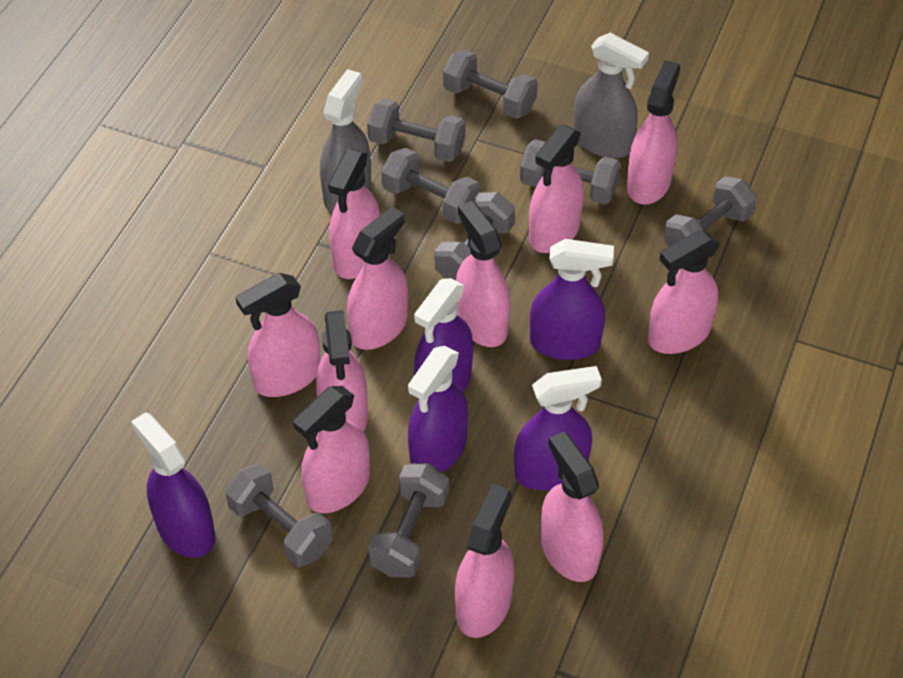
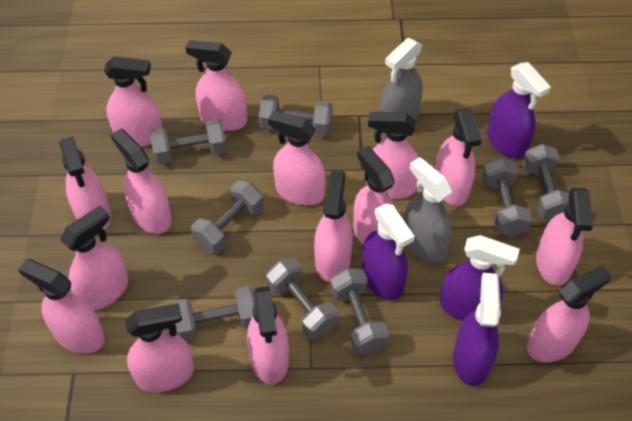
pink spray bottle: [236,273,320,397] [293,386,370,513] [316,310,368,431] [328,149,380,279] [347,206,408,350] [455,484,514,638] [456,201,510,347] [529,125,584,253] [540,432,604,582] [627,60,680,205] [648,230,720,354] = 11 -> [18,259,105,354] [59,136,111,230] [60,206,128,310] [104,56,162,146] [111,129,172,234] [125,303,194,392] [185,40,247,131] [247,286,289,384] [268,111,325,205] [314,170,353,282] [353,146,395,245] [365,112,419,199] [436,108,482,206] [527,265,612,362] [536,188,593,286] = 15
purple spray bottle: [131,412,215,558] [408,346,468,472] [414,278,473,400] [514,366,602,491] [530,239,614,360] = 5 -> [362,203,415,300] [440,235,520,321] [453,273,501,386] [487,62,551,159] = 4

